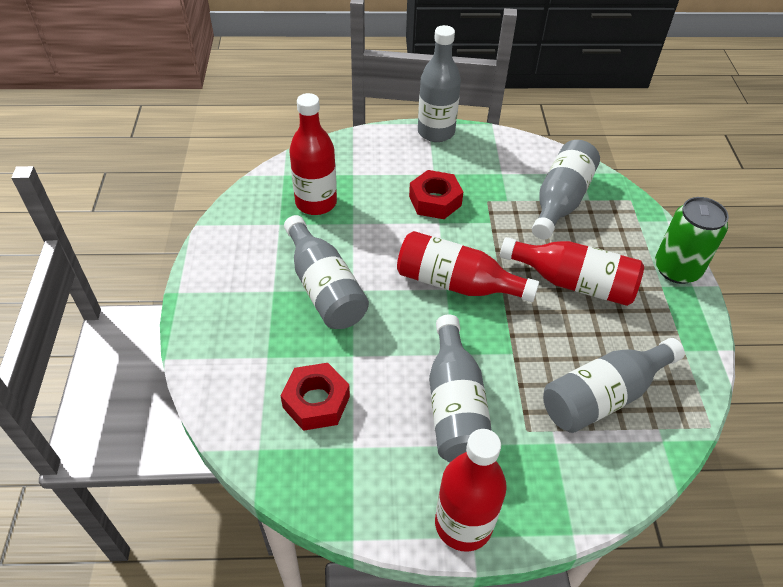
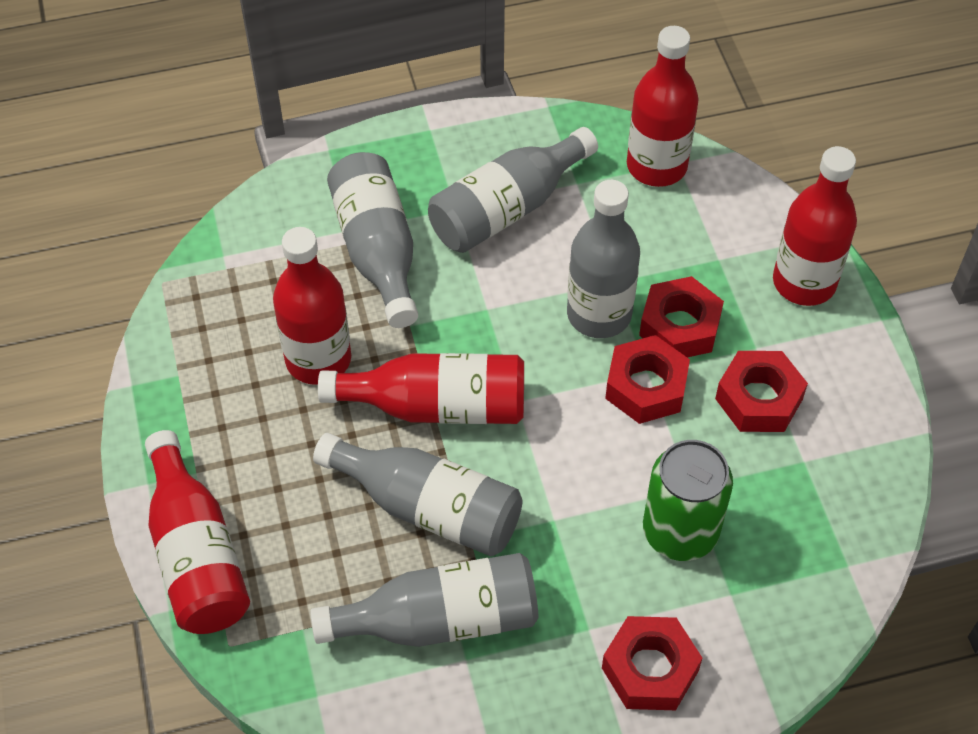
red bottle: [289,93,337,215] [397,231,539,302] [435,429,507,552] [500,237,644,306] = 4 -> [145,430,250,634] [273,227,351,385] [318,353,524,424] [627,26,699,187] [773,146,857,306] = 5
red nut: [280,363,350,431] [409,170,463,219] = 2 -> [602,616,702,710] [605,335,690,424] [639,276,724,357] [715,351,808,432] = 4

